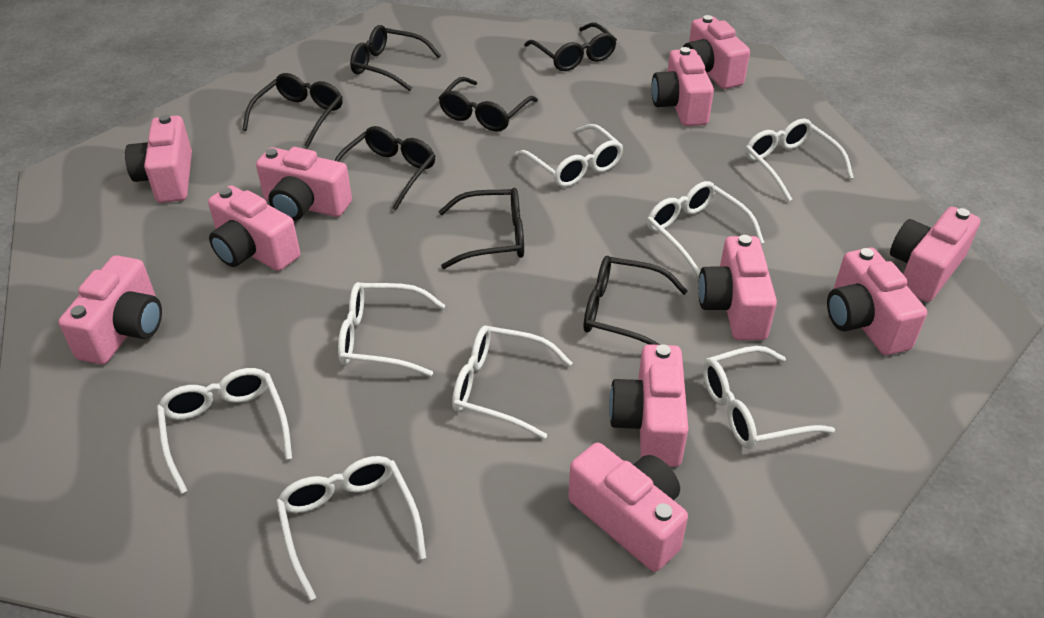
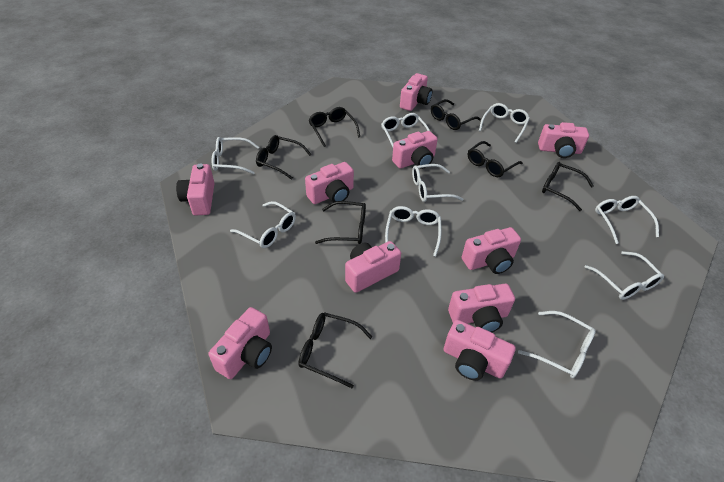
pink camera: [58,255,162,365] [125,114,192,203] [208,185,300,271] [256,147,352,221] [568,443,688,572] [609,344,688,467] [651,47,714,126] [683,15,750,89] [698,235,777,340] [827,248,927,355] [890,207,980,302] = 11 -> [176,164,215,216] [209,307,272,379] [305,162,354,204] [345,241,401,293] [392,131,438,169] [400,73,432,111] [444,320,516,381] [448,284,515,332] [462,227,521,274] [538,122,589,158] = 10
white glasses: [157,368,292,494] [276,456,426,601] [338,282,446,376] [452,325,572,439] [515,124,623,187] [647,181,764,277] [703,346,835,449] [745,119,854,202] = 8 -> [212,137,259,174] [230,201,296,248] [381,113,430,147] [385,206,441,257] [412,164,463,202] [479,103,530,143] [518,311,596,378] [584,251,664,300] [595,196,659,244] = 9

